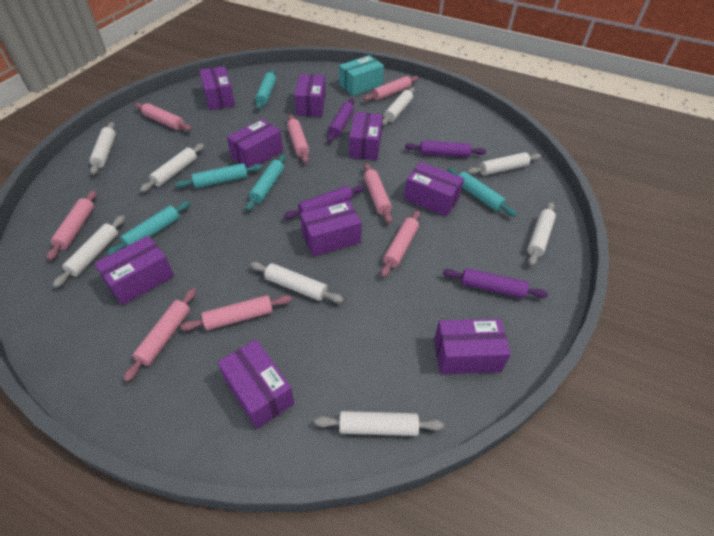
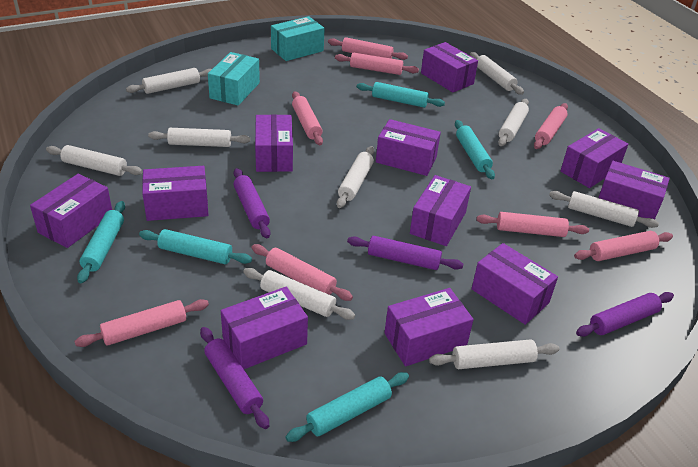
purple box: [94,236,174,306] [199,66,235,110] [218,339,294,429] [227,119,283,168] [294,74,325,117] [300,200,362,257] [349,112,383,160] [404,162,464,217] [434,318,511,374] = 9 -> [30,174,112,248] [142,166,209,221] [221,287,308,369] [255,114,293,172] [376,119,441,176] [384,288,474,366] [410,175,471,246] [421,42,478,92] [472,243,558,325] [561,128,628,188] [598,161,670,219] = 11
turquoise box: [339,55,384,96] = 1 -> [208,52,260,106] [271,16,325,61] = 2
white rolling pin: [53,215,125,288] [89,122,116,175] [140,143,204,192] [250,262,343,303] [314,411,444,436] [382,87,415,126] [467,152,541,176] [527,202,556,266] = 8 -> [46,145,143,176] [126,68,212,94] [148,128,250,147] [243,268,355,320] [337,146,374,208] [429,339,560,369] [470,52,524,95] [498,99,529,146] [549,191,659,228] = 9

